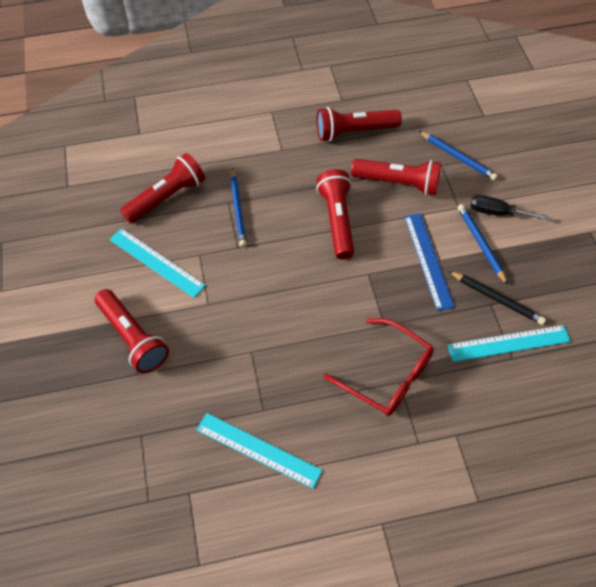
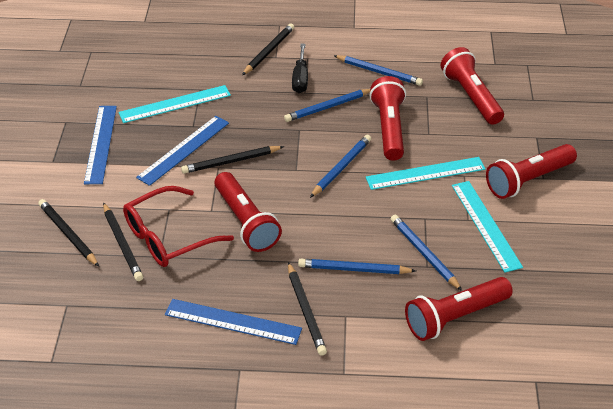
black pencil: [449,271,546,325] = 1 -> [38,199,99,267] [103,202,143,281] [181,146,284,174] [242,23,294,75] [288,262,327,355] = 5
blue pencil: [230,168,247,248] [419,131,498,181] [458,204,508,285] = 3 -> [284,89,371,122] [298,259,416,274] [310,135,371,198] [333,55,423,86] [391,215,462,291] = 5
blue ruler: [404,213,455,311] = 1 -> [84,106,117,184] [136,116,229,186] [165,299,302,345] = 3

